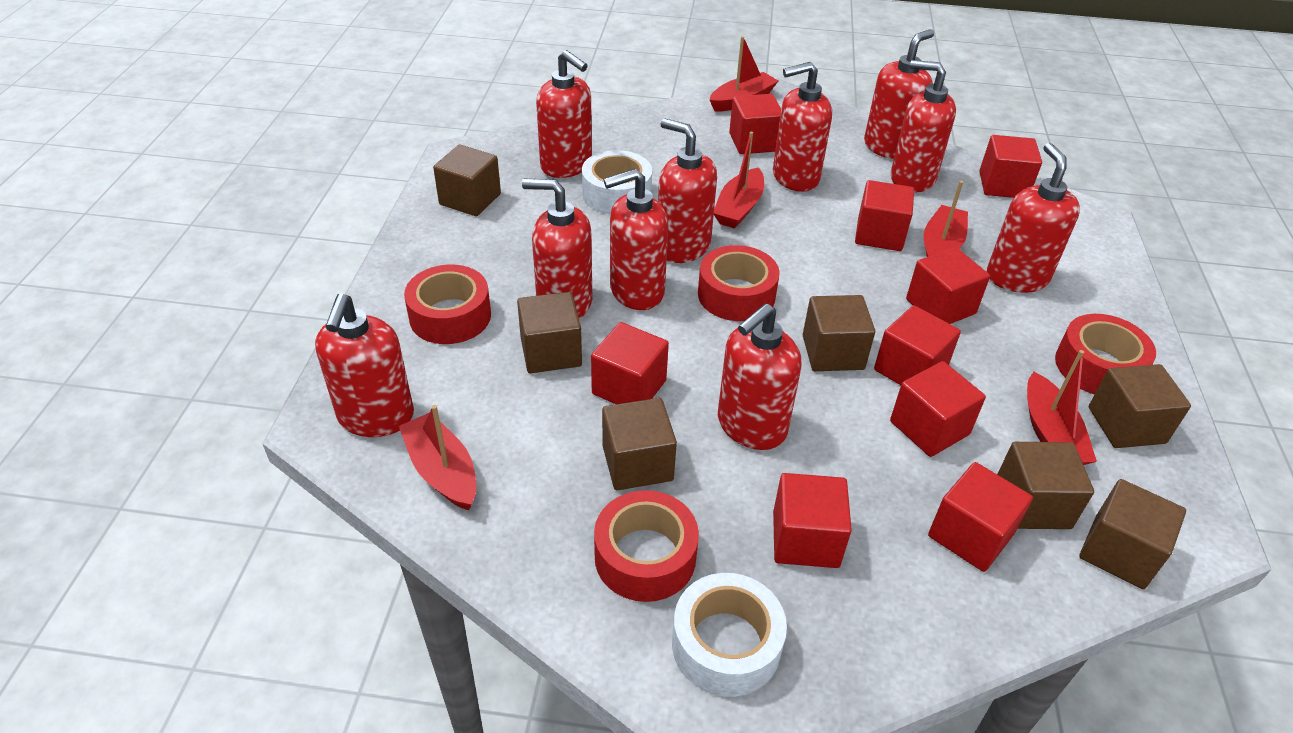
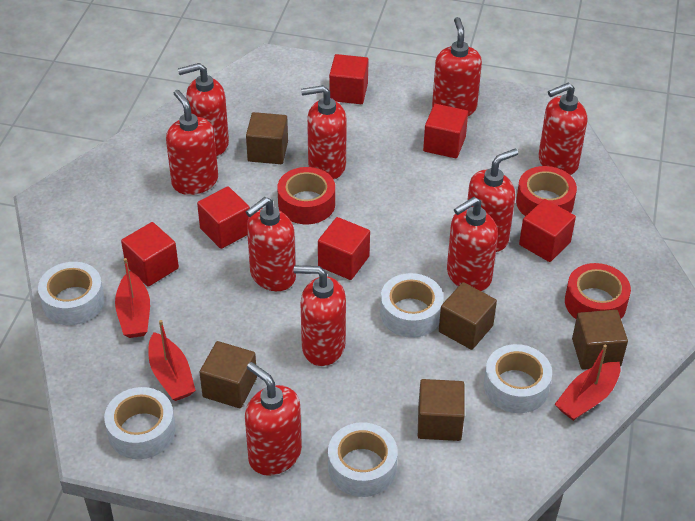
brown cube: [433,145,501,216] [517,292,582,373] [602,398,677,490] [803,295,875,371] [997,442,1094,529] [1079,479,1186,589] [1089,364,1191,448] = 7 -> [199,341,257,408] [246,112,288,164] [418,379,465,441] [439,282,497,350] [572,310,628,370] = 5
red boat: [399,405,476,511] [710,36,778,112] [714,132,764,228] [924,181,968,257] [1027,350,1097,465] = 5 -> [115,258,150,338] [148,320,196,401] [554,345,620,421] = 3
red cube: [591,322,669,404] [729,94,781,154] [773,473,852,568] [855,180,914,251] [874,305,961,385] [890,361,986,457] [906,247,990,324] [928,462,1033,572] [979,135,1042,198] = 9 -> [121,222,179,287] [197,186,250,249] [318,217,370,280] [329,54,369,104] [423,104,468,158] [519,199,576,262] = 6
red tape: [404,265,491,344] [594,490,699,602] [698,245,780,321] [1055,314,1156,395] = 4 -> [277,167,335,224] [516,166,577,216] [565,263,631,319] = 3
white tape: [582,150,652,214] [672,573,787,697] = 2 -> [38,262,105,325] [104,387,176,459] [328,422,398,497] [380,273,443,338] [484,344,552,413] = 5

